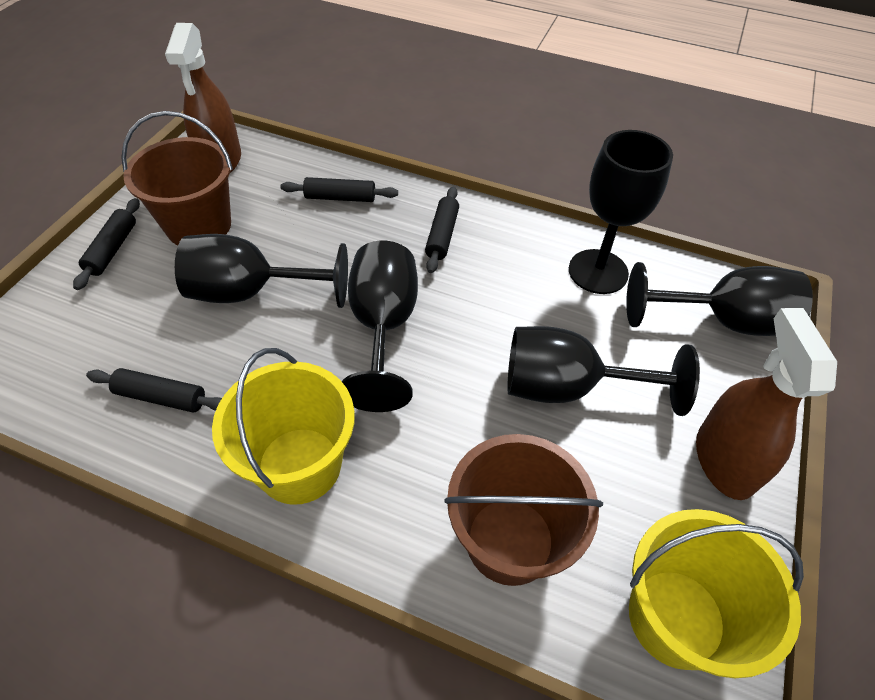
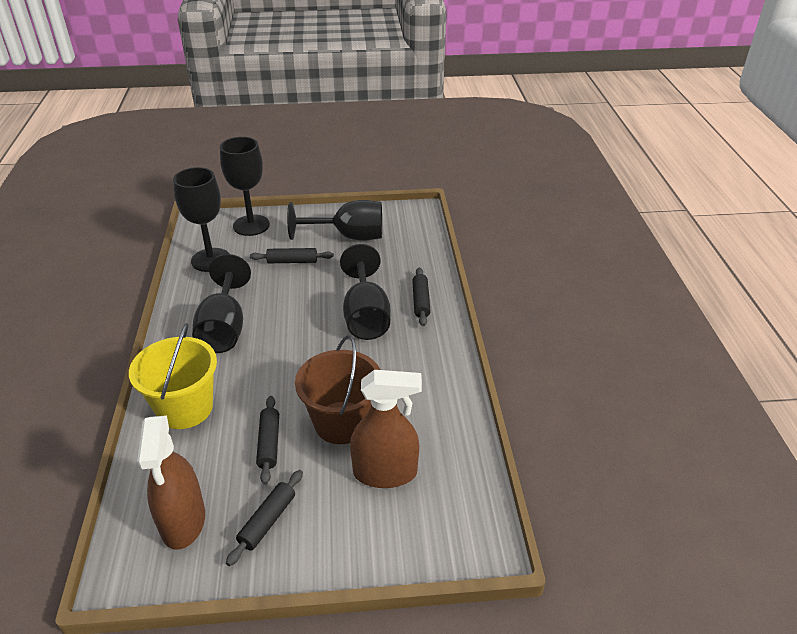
brown bucket: [121,111,233,245] [444,434,603,586] = 2 -> [295,335,380,444] = 1
yellow bucket: [212,348,355,505] [629,509,804,678] = 2 -> [129,323,217,429] = 1

